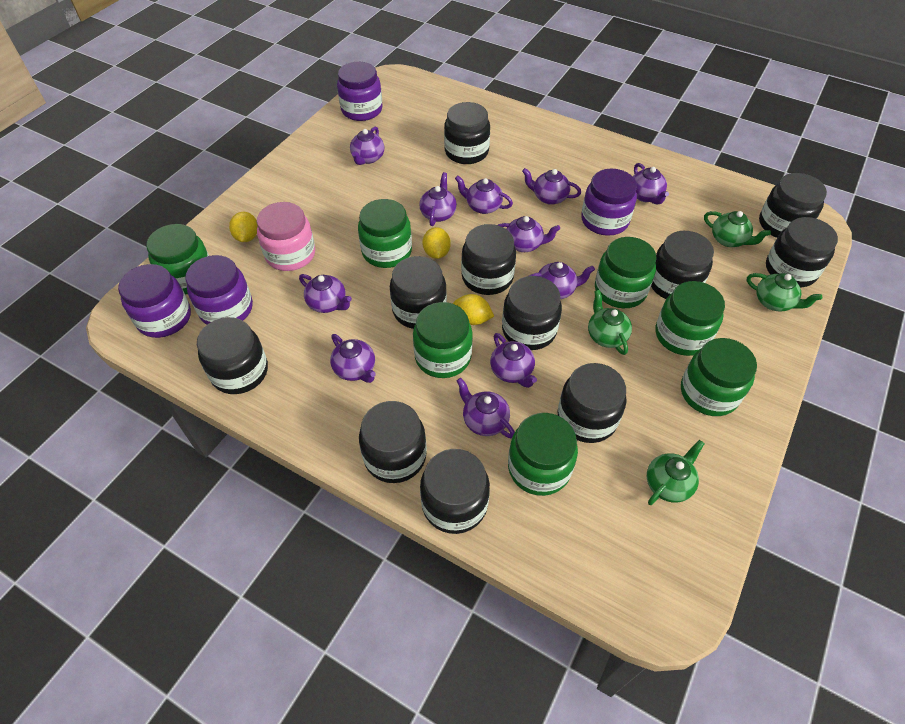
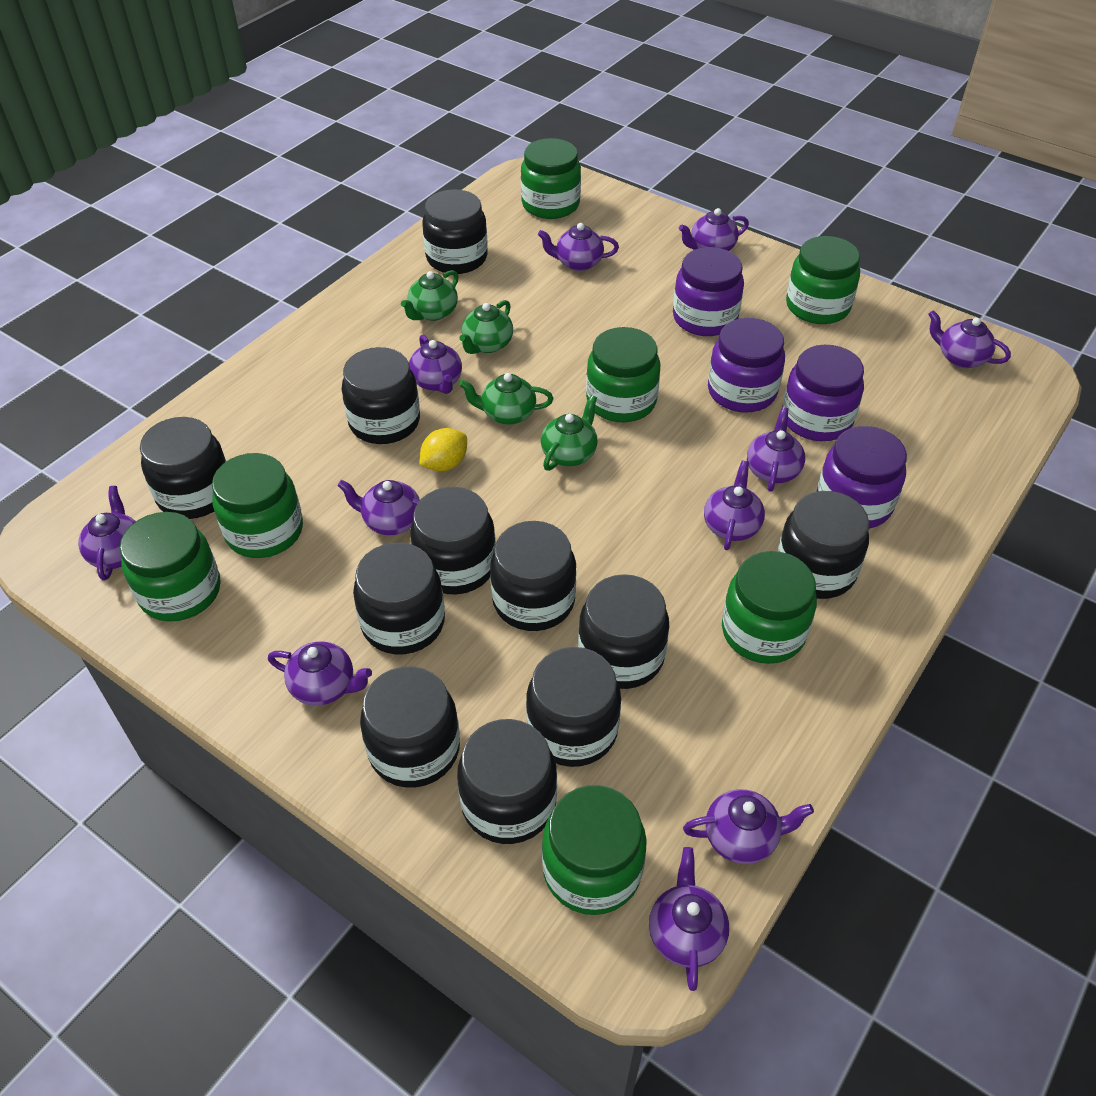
pink jar: [257,202,315,271] = 1 -> none = 0
yellow lemon: [229,212,258,242] [422,227,451,259] [453,294,494,325] = 3 -> [419,428,467,471] = 1

